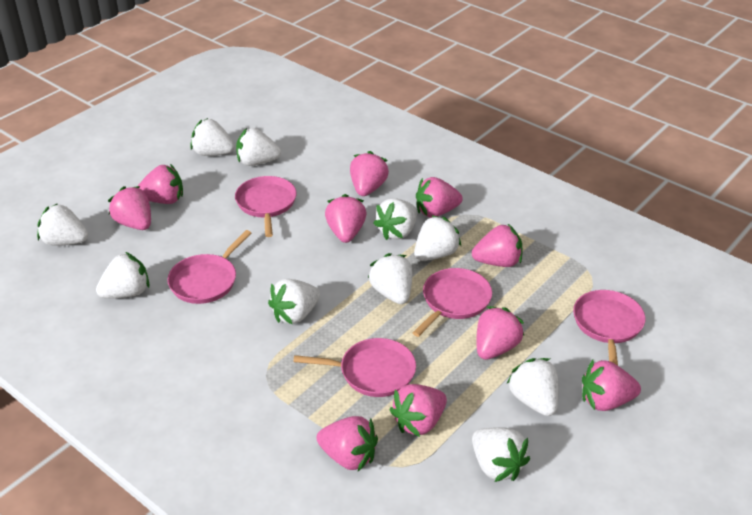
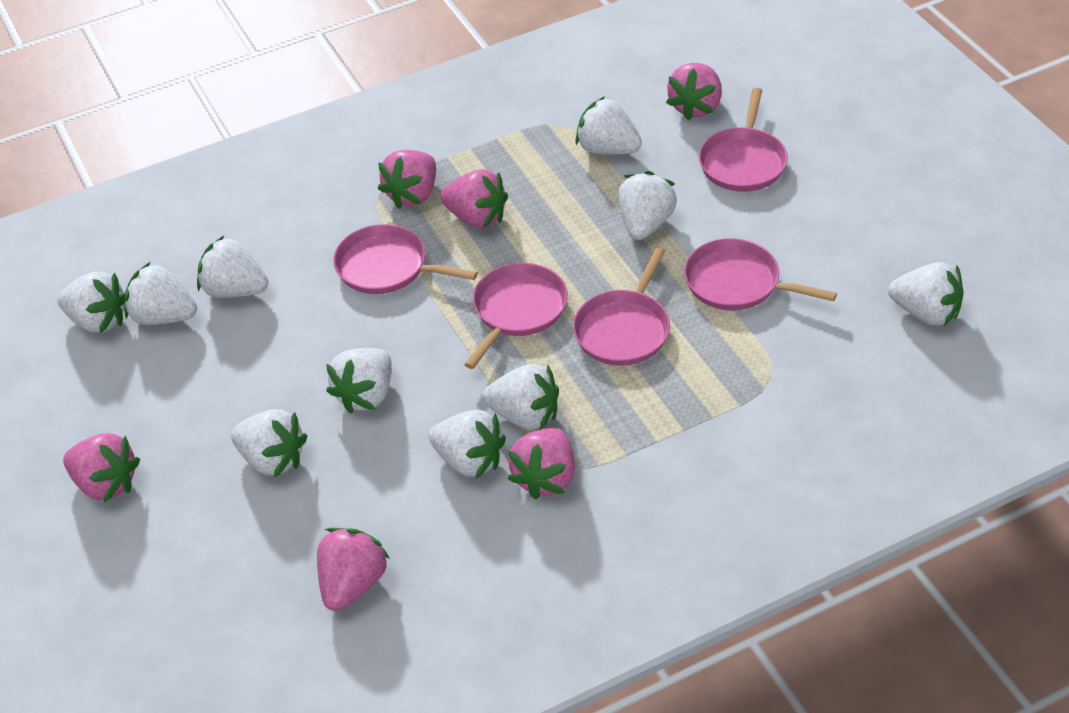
pink strawberry: [108,186,151,230] [138,164,183,204] [316,416,378,471] [325,194,366,243] [350,151,389,196] [389,384,447,437] [416,177,463,218] [472,224,523,267] [476,306,524,360] [582,360,641,411] = 10 -> [63,433,140,502] [317,528,390,611] [378,150,436,209] [440,169,508,229] [508,428,575,500] [666,63,722,121] = 6

